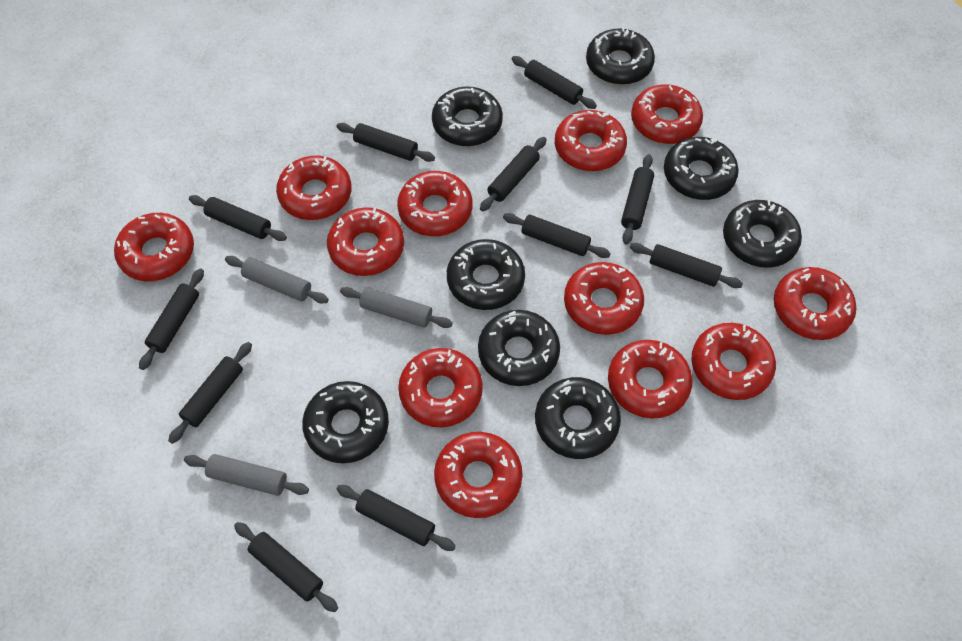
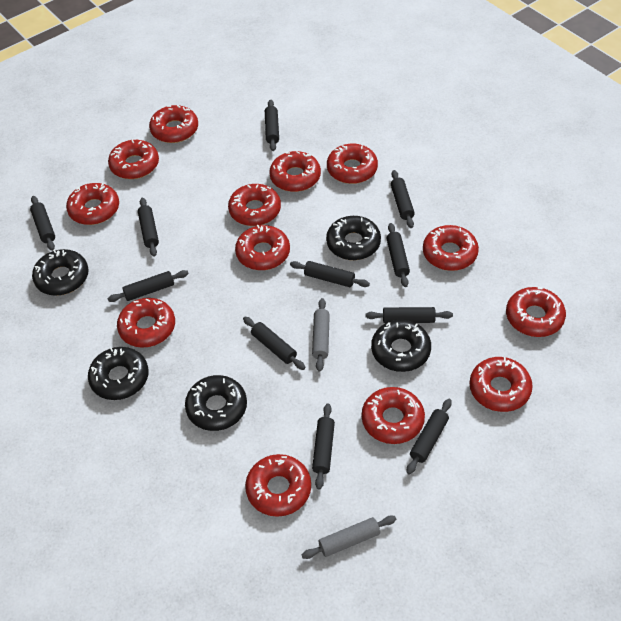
black donut: [302,381,389,463] [432,87,503,146] [447,239,525,310] [478,310,560,386] [535,377,621,459] [586,27,655,85] [664,137,739,200] [723,200,802,268] = 8 -> [32,249,89,296] [88,347,149,400] [185,375,247,431] [326,216,381,260] [371,320,431,372] = 5
grey rolling pin: [184,454,309,496] [225,256,329,304] [340,287,453,328] = 3 -> [302,516,396,559] [312,298,330,372] = 2
red donut: [114,213,194,281] [276,155,352,220] [327,207,404,276] [397,171,472,236] [398,348,483,427] [434,432,523,518] [555,110,627,171] [564,262,644,335] [608,340,692,418] [631,84,703,144] [691,323,776,400] [774,267,856,340] = 12 -> [66,183,119,225] [108,140,159,179] [117,298,175,348] [149,105,198,143] [228,184,281,226] [235,225,290,270] [245,454,311,517] [269,151,321,192] [327,143,378,184] [362,387,425,444] [423,225,479,271] [469,357,533,412] [506,287,566,337] = 13

